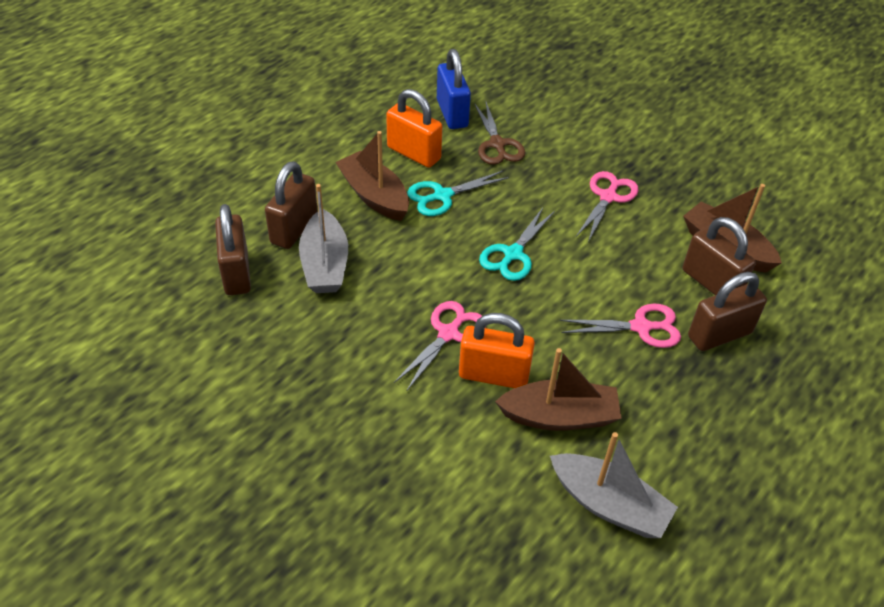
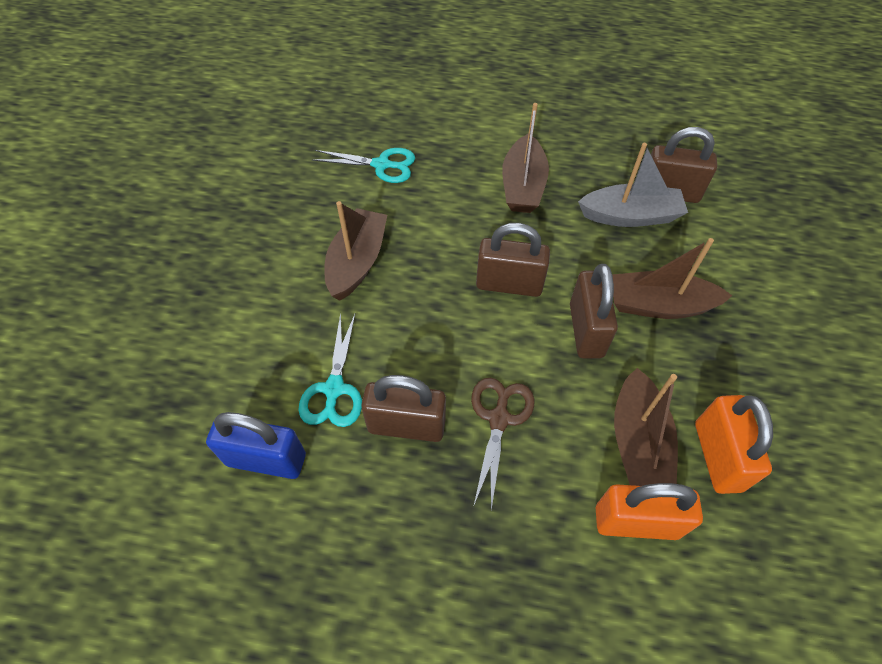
brown boat: [335,131,409,221] [495,348,622,431] [683,184,782,273] = 3 -> [324,201,387,301] [502,103,549,213] [612,238,732,319] [614,368,678,486] = 4
grey boat: [299,184,348,293] [550,432,678,538] = 2 -> [578,143,688,227] = 1
pink scissors: [394,301,486,392] [560,304,681,348] [576,171,639,242] = 3 -> none = 0

